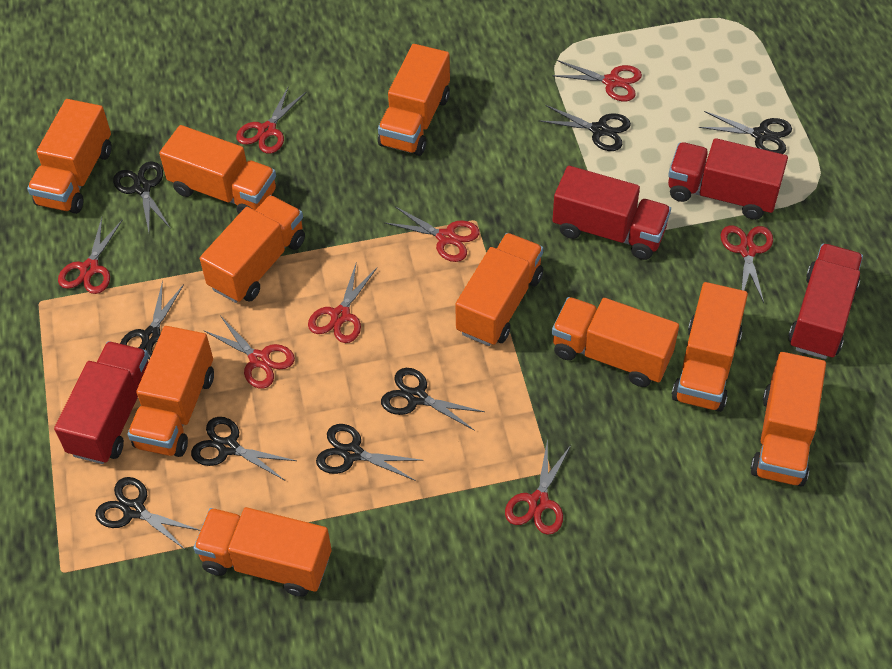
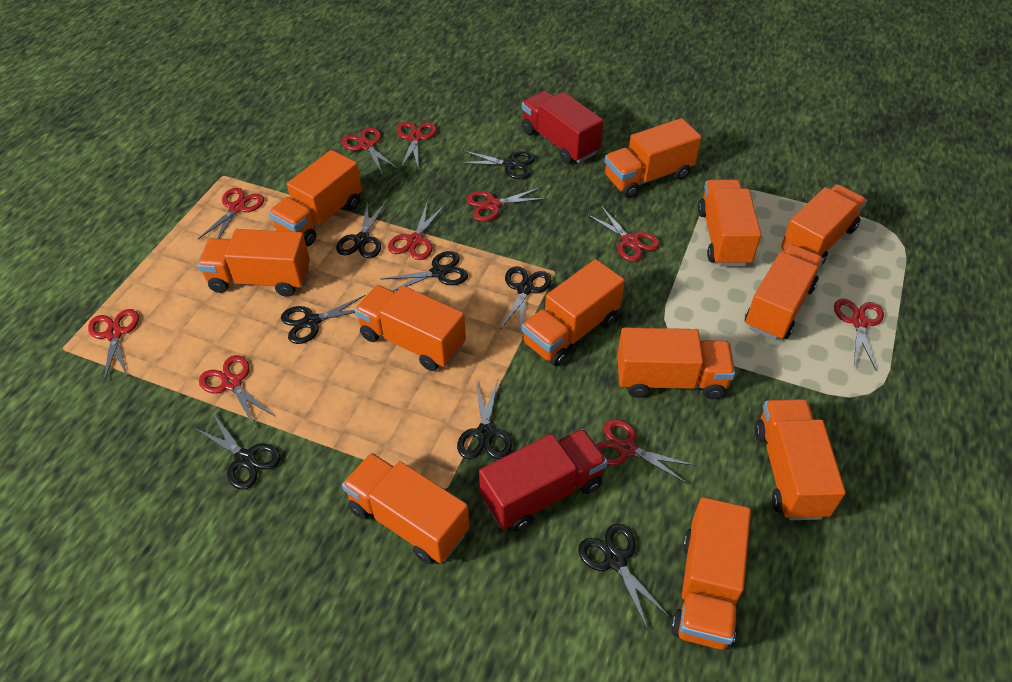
orange truck: [27,99,112,214] [127,326,214,457] [159,125,276,214] [193,507,332,597] [200,195,305,303] [378,44,450,156] [455,233,543,346] [552,297,679,387] [672,282,748,412] [751,352,826,487] = 10 -> [198,229,310,297] [269,150,362,246] [342,453,469,564] [355,285,466,371] [522,259,625,366] [605,118,701,198] [617,327,735,399] [671,497,751,650] [698,180,761,267] [745,244,824,340] [755,399,846,520] [781,184,867,265] = 12
red scissors: [58,218,123,294] [203,315,295,389] [236,86,306,154] [308,264,377,343] [385,206,480,262] [505,438,571,535] [552,60,642,101] [721,225,773,303] = 8 -> [88,309,139,381] [198,188,264,239] [199,355,276,428] [342,127,398,175] [388,203,445,260] [397,122,437,170] [466,187,547,221] [586,206,660,262] [596,419,696,484] [834,299,884,371] = 10
red truck: [54,341,149,464] [552,166,671,260] [668,138,788,220] [788,244,863,359] = 4 -> [479,429,607,532] [522,91,603,164] = 2

